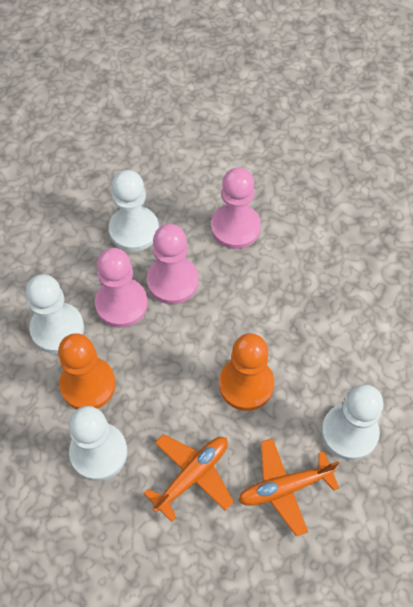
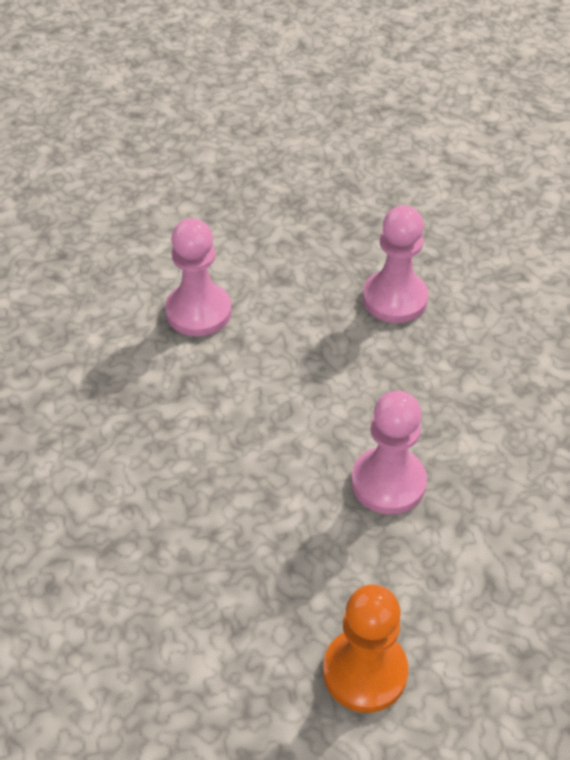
orange pawn: [58,333,116,409] [219,333,274,411] = 2 -> [323,585,408,713] = 1
orange plane: [143,434,234,522] [238,438,339,536] = 2 -> none = 0
white pawn: [26,274,84,354] [69,406,127,481] [109,170,159,252] [322,385,383,460] = 4 -> none = 0

